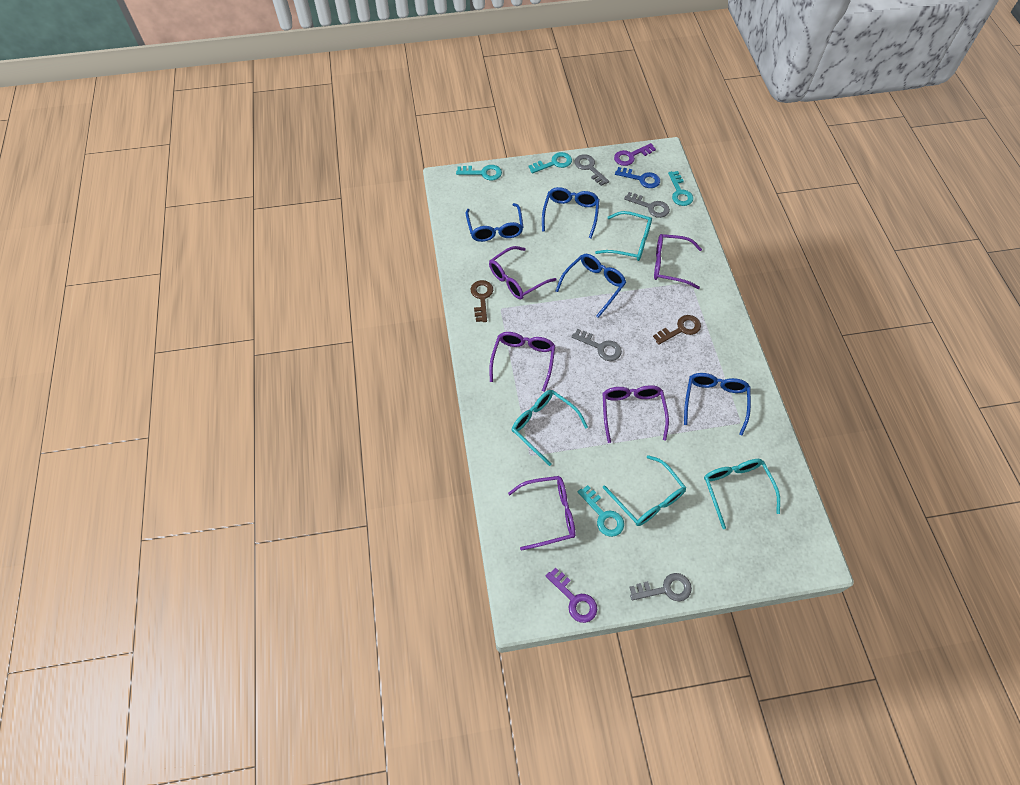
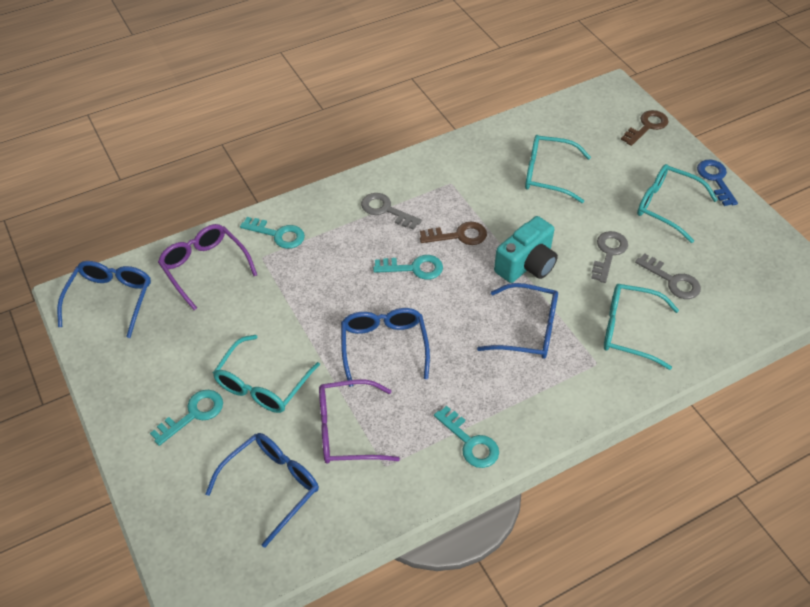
grey key: [572,329,622,361] [575,154,609,186] [624,192,670,218] [629,573,692,601] = 4 -> [361,193,422,230] [591,231,628,283] [635,253,701,299] = 3
purple glasses: [489,246,557,299] [489,332,555,392] [508,476,576,551] [602,385,669,443] [654,234,702,289] = 5 -> [158,224,257,310] [319,380,400,464] = 2
purple key: [546,568,597,623] [614,143,656,166] = 2 -> none = 0
turquoise camera: none = 0 -> [494,216,558,283] = 1

